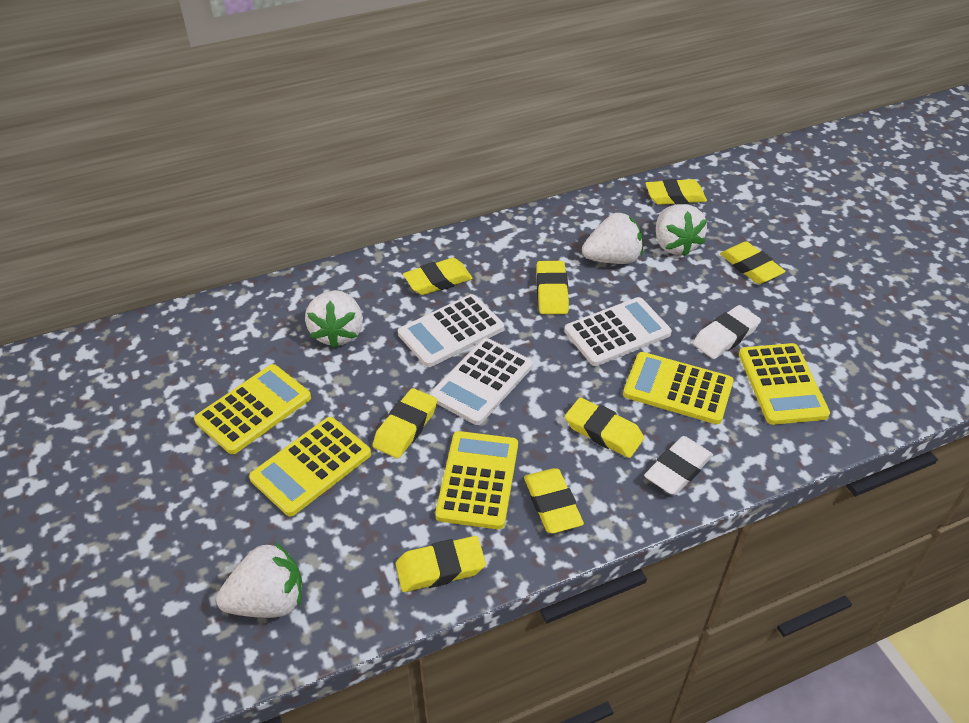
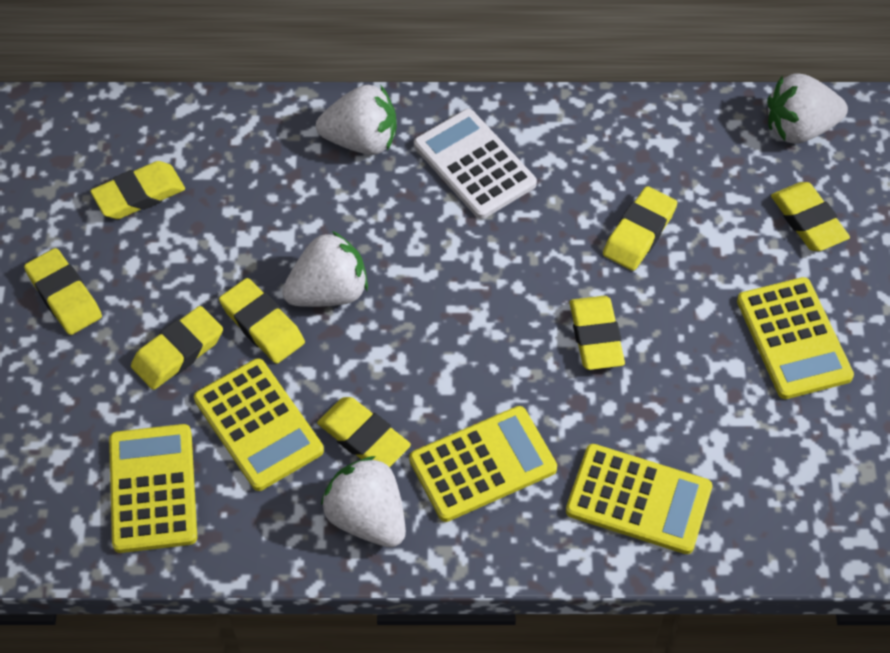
white calculator: [398,294,504,367] [430,338,533,425] [564,297,672,366] = 3 -> [414,109,537,219] = 1
white eraser: [644,436,713,495] [693,305,761,359] = 2 -> none = 0

